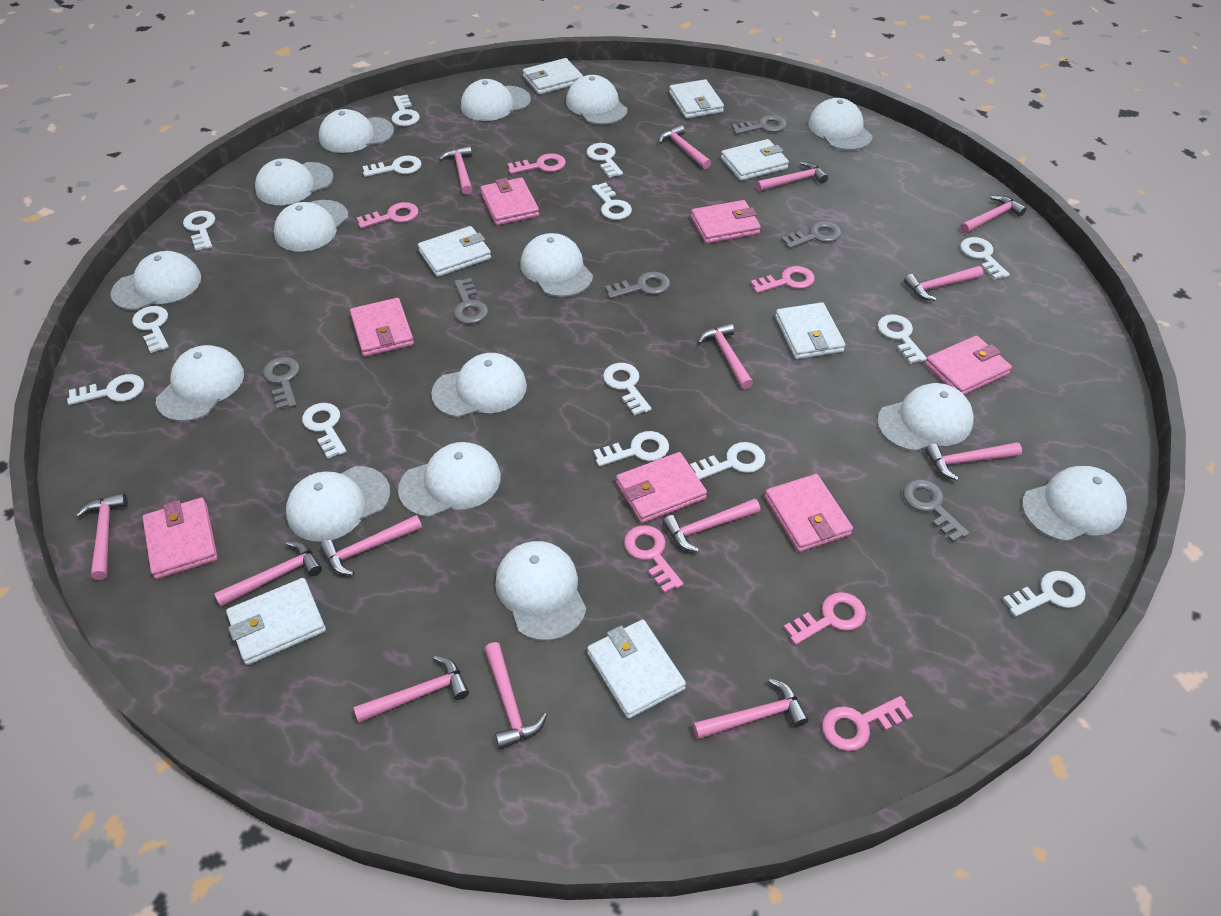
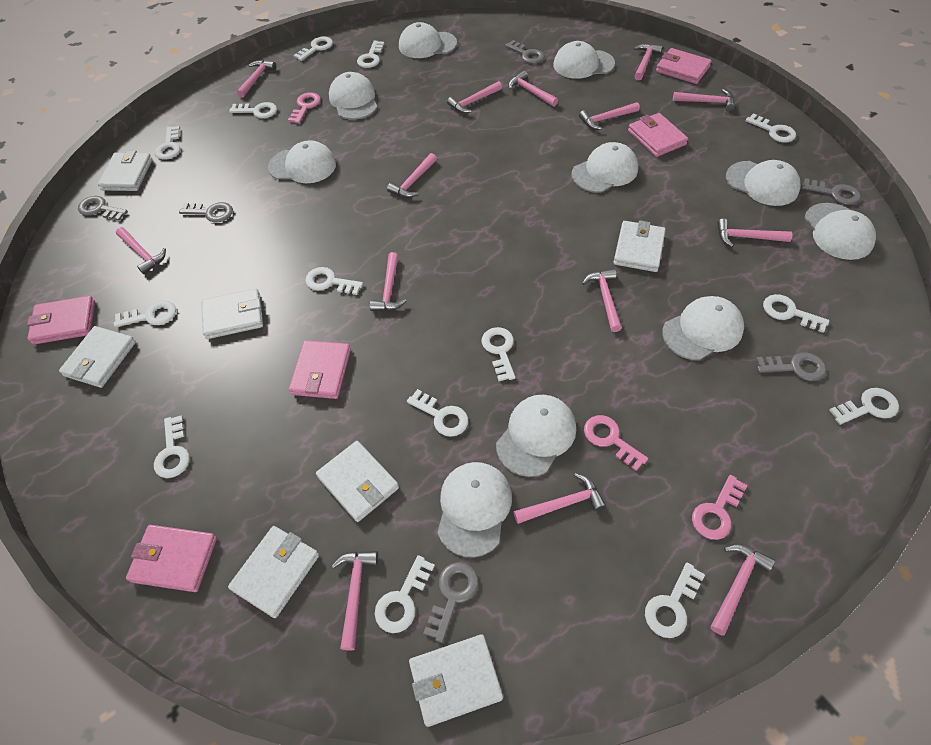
pink key: [357,202,419,229] [508,153,566,174] [624,525,683,594] [750,266,815,293] [783,592,866,645] [822,696,913,751] = 6 -> [288,92,321,123] [584,415,648,471] [692,475,747,540] = 3
pink wallet: [142,498,218,579] [350,298,414,357] [480,178,539,225] [616,452,707,523] [691,200,761,244] [765,474,853,552] [925,336,1012,395] = 7 -> [27,296,95,345] [126,525,217,592] [289,340,351,399] [628,113,688,157] [656,48,712,84] = 5
white cap: [111,251,201,311] [156,345,244,422] [255,158,334,205] [274,200,348,252] [286,466,390,542] [319,109,394,153] [398,442,501,518] [431,353,527,418] [461,79,531,121] [495,541,586,641] [520,233,593,297] [566,75,628,125] [808,98,873,151] [877,383,974,452] [1022,466,1127,542] = 15 -> [268,140,336,183] [329,72,377,120] [399,22,457,58] [437,462,512,557] [496,395,576,477] [553,41,615,79] [572,142,638,193] [662,296,744,360] [726,160,801,206] [805,203,876,260] = 10

